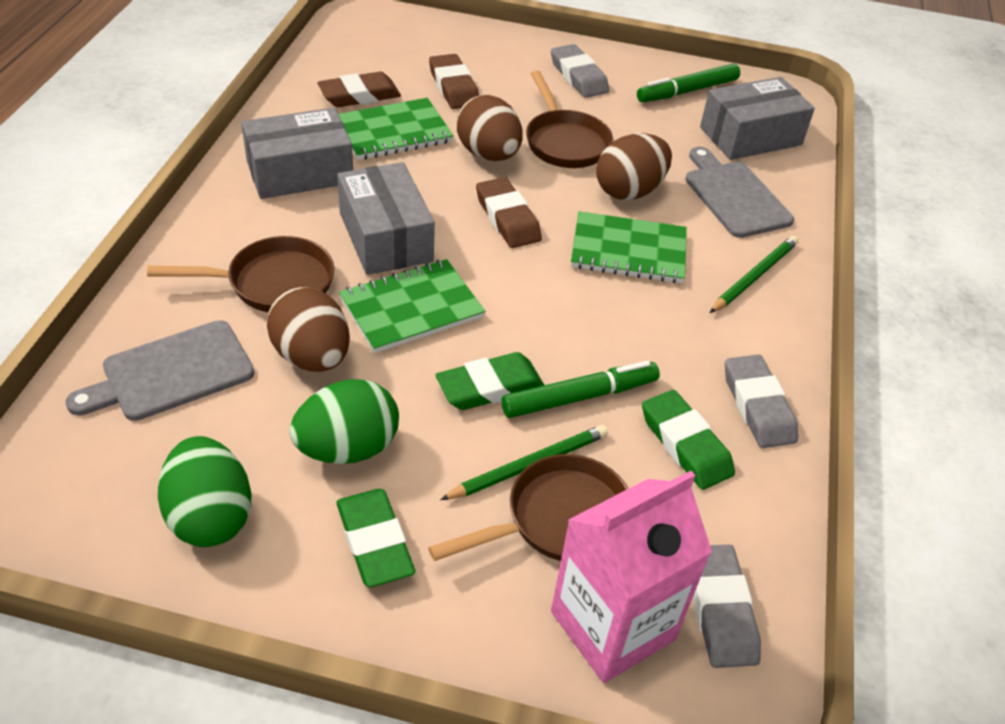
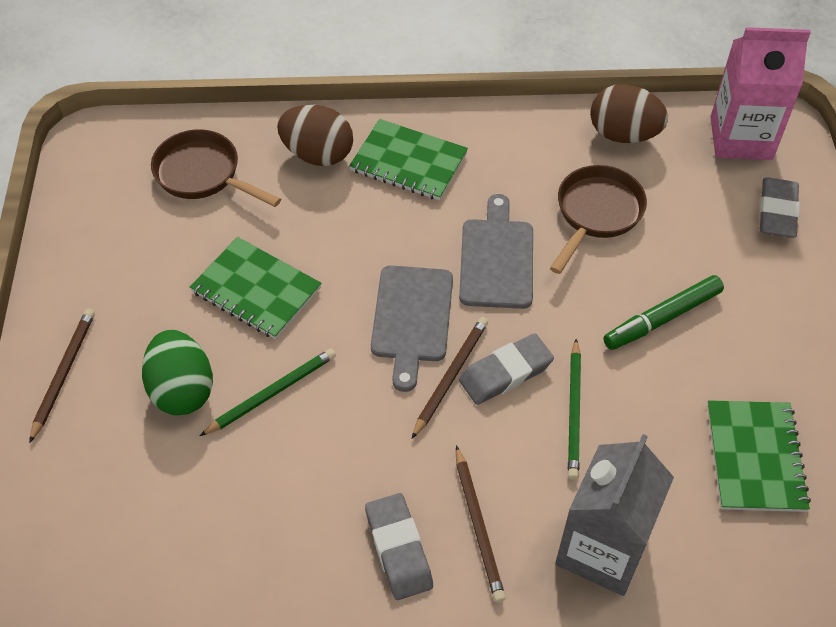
brown egg: [267,287,350,372] [457,95,523,161] [596,133,672,200] = 3 -> [277,105,353,166] [590,84,668,143] = 2
brown eraser: [317,71,401,107] [429,54,479,109] [476,177,542,248] = 3 -> none = 0
brown pan: [147,236,334,312] [428,454,628,561] [526,71,613,168] = 3 -> [151,129,281,207] [550,165,647,274] = 2
brown pencil: none = 0 -> [29,309,95,443] [412,317,488,439] [456,445,506,603] = 3
green egg: [158,436,251,547] [290,379,399,464] = 2 -> [142,330,213,415] = 1
green eraser: [337,489,415,587] [435,352,544,410] [642,390,735,490] = 3 -> none = 0
green marker: [501,361,660,418] [637,64,740,103] = 2 -> [603,275,724,350] = 1
grey box: [241,108,353,199] [337,162,435,275] [700,77,815,160] = 3 -> none = 0
grey carton: none = 0 -> [555,434,674,596] = 1

